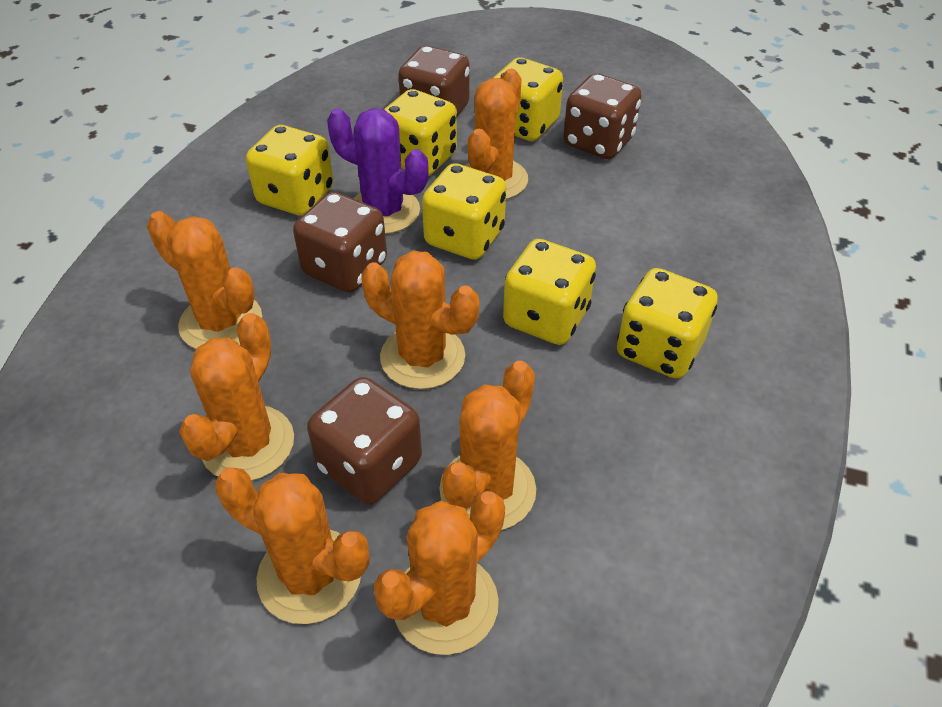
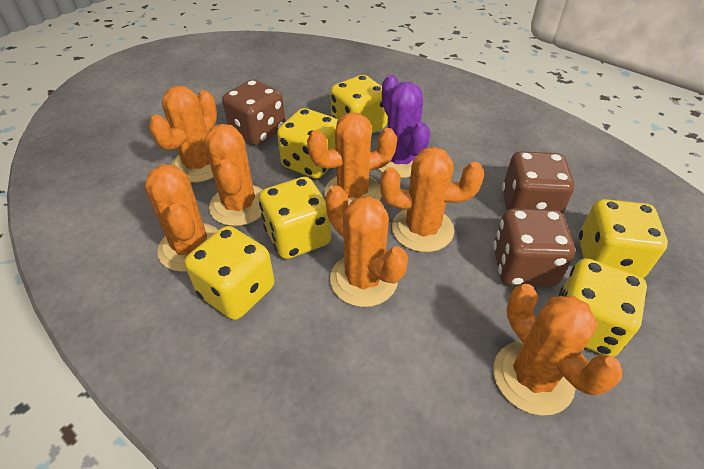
brown dice: [293,192,387,293] [307,377,422,504] [398,46,469,116] [563,73,642,159] = 4 -> [222,80,285,146] [493,208,575,287] [502,151,574,214] = 3

